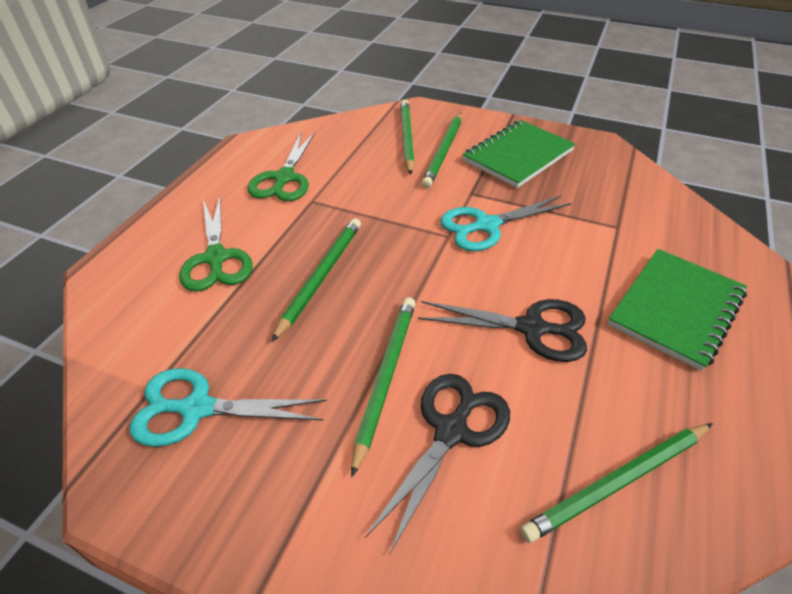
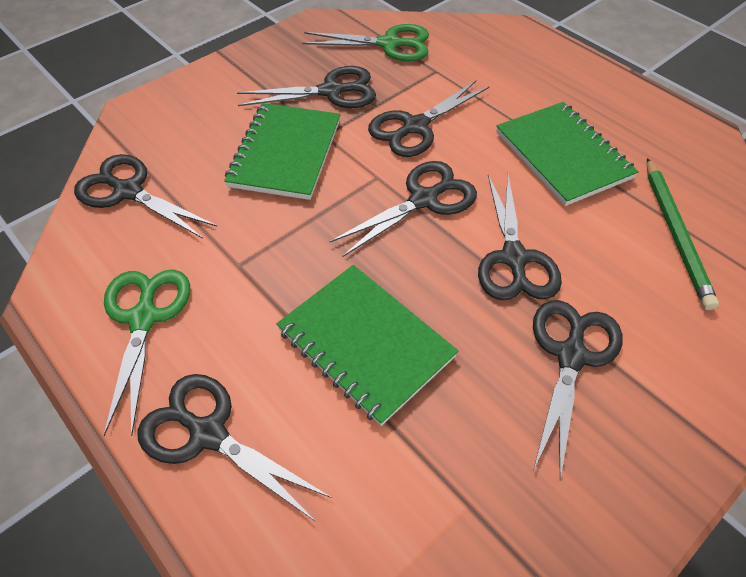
black scissors: [365,374,510,555] [418,299,587,362] = 2 -> [74,154,217,239] [138,374,332,522] [237,66,376,108] [330,161,477,257] [368,81,489,157] [478,175,562,300] [533,300,622,480] = 7
green notebook: [463,120,575,188] [608,249,747,371] = 2 -> [224,103,340,200] [276,265,458,426] [496,102,639,206] = 3
green pencil: [272,218,361,342] [351,297,416,477] [400,100,415,175] [422,113,462,188] [520,423,713,543] = 5 -> [647,158,719,310] = 1
turquoise scissors: [130,368,327,447] [440,196,572,251] = 2 -> none = 0

